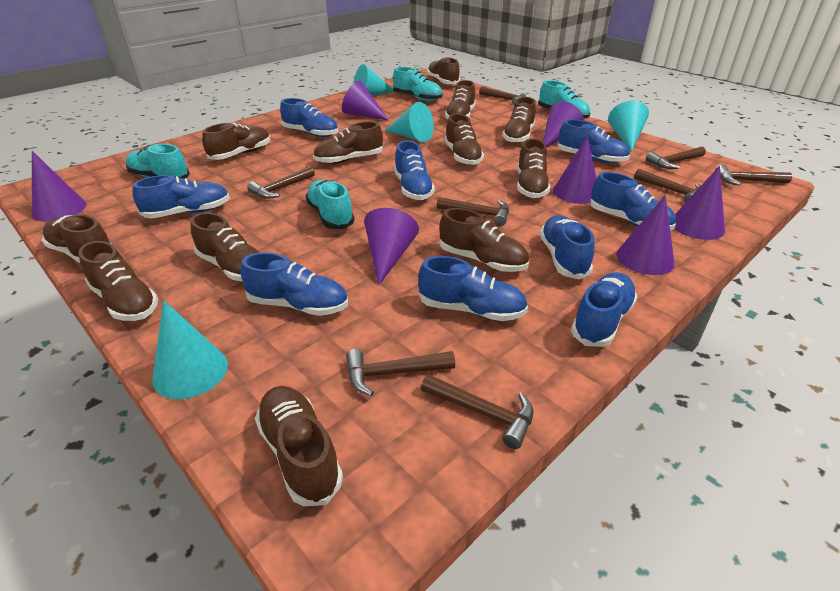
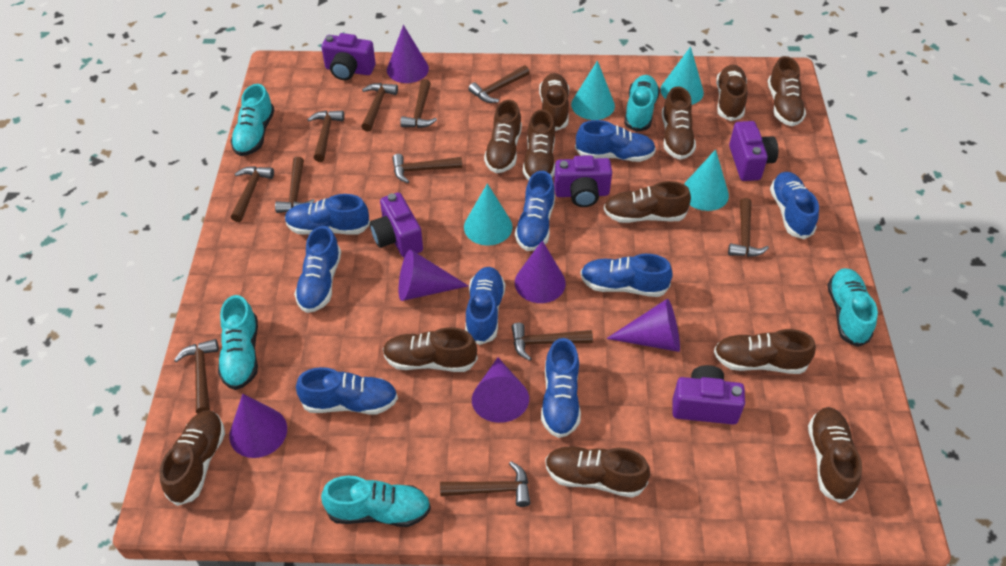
brown hammer: [247,166,315,199] [346,349,455,396] [421,374,534,449] [436,197,509,226] [479,87,526,105] [634,169,701,203] [646,147,706,169] [715,164,792,186] = 8 -> [174,339,219,414] [231,166,274,222] [275,157,315,213] [307,111,344,162] [361,83,398,132] [392,154,462,183] [400,79,437,128] [440,461,530,507] [468,65,530,103] [512,323,593,361] [728,198,769,257] = 11
purple camera: none = 0 -> [321,33,376,80] [370,192,423,257] [554,155,612,207] [672,365,745,425] [729,121,778,181] = 5
purple cone: [32,151,86,222] [342,81,389,121] [364,208,419,286] [543,101,584,147] [553,136,597,204] [616,195,675,275] [675,166,725,240] = 7 -> [229,394,287,458] [387,25,429,83] [399,249,468,301] [472,358,529,423] [515,240,566,303] [606,298,680,352] = 6
turquoise shoe: [126,144,190,179] [305,180,355,229] [393,67,443,101] [538,80,590,119] = 4 -> [218,295,258,390] [230,84,274,156] [321,476,431,527] [624,75,660,132] [827,268,878,347] = 5

